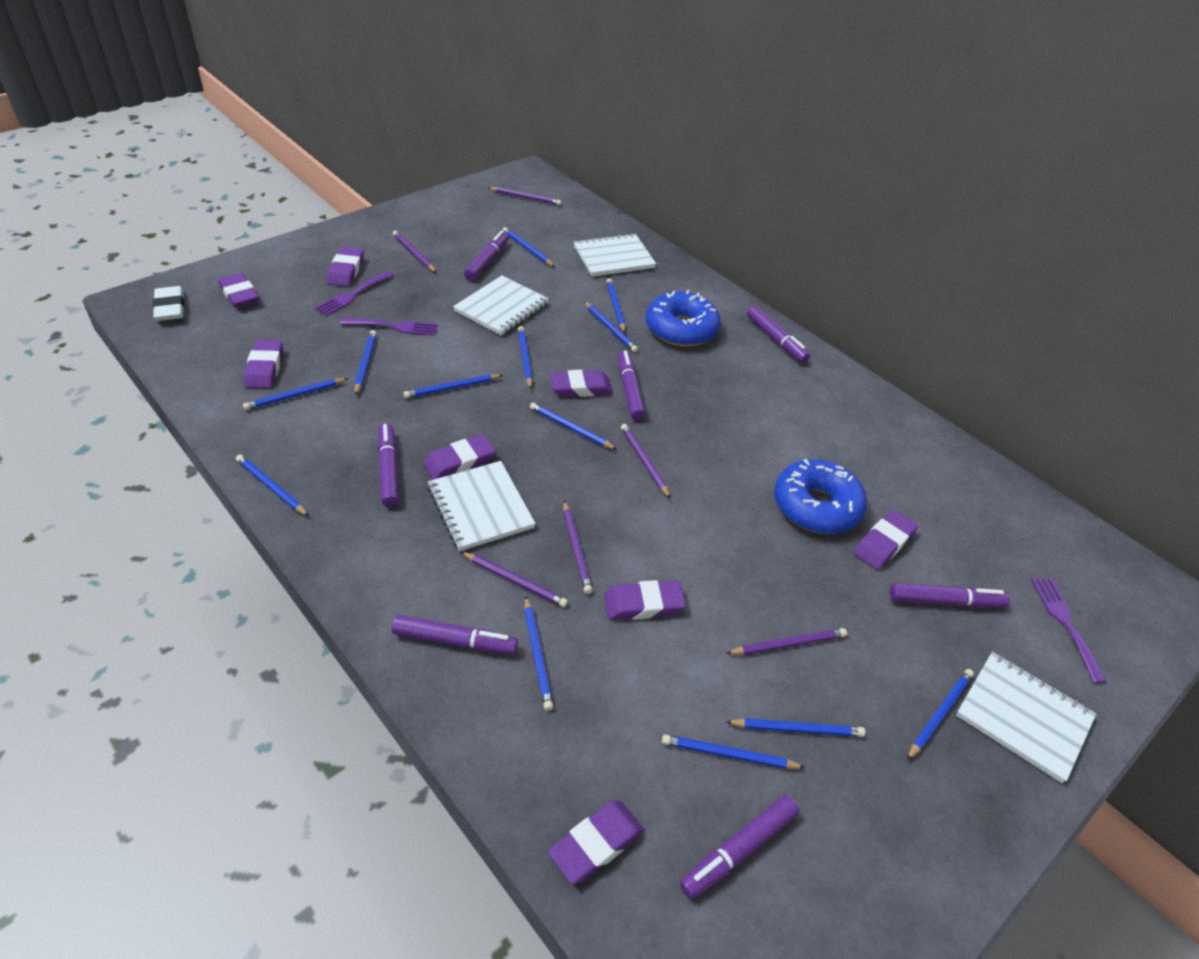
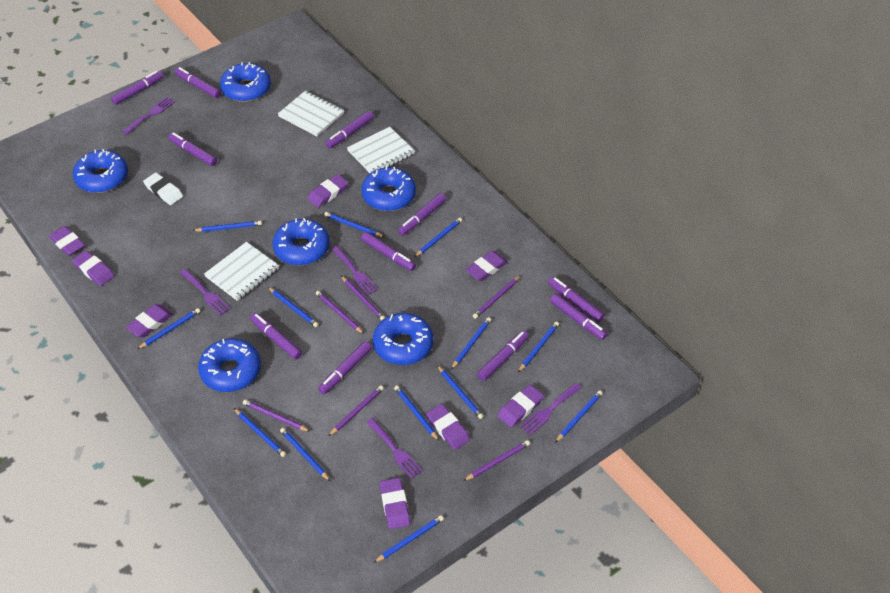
blue donut: [646,290,721,347] [774,459,867,534] = 2 -> [73,149,128,193] [198,338,261,392] [220,62,271,102] [273,218,330,266] [361,166,416,211] [373,313,433,365] = 6
purple fork: [315,271,394,316] [340,318,438,335] [1031,578,1107,684] = 3 -> [122,97,175,135] [180,269,231,316] [332,246,378,295] [366,418,423,479] [520,383,582,435] = 5
purple marker: [378,423,399,507] [391,615,518,654] [464,231,509,281] [618,350,646,421] [680,795,799,899] [747,306,810,363] [890,583,1009,607] = 7 -> [111,71,163,105] [168,132,217,166] [175,67,221,98] [250,313,302,359] [318,341,372,394] [326,111,373,148] [361,232,416,271] [398,193,446,236] [477,330,529,381] [548,277,605,322] [550,294,607,340] = 11
white notebook: [428,461,536,551] [453,275,549,336] [574,233,656,277] [956,652,1096,783] = 4 -> [204,242,279,301] [278,90,344,136] [347,127,415,173] = 3

